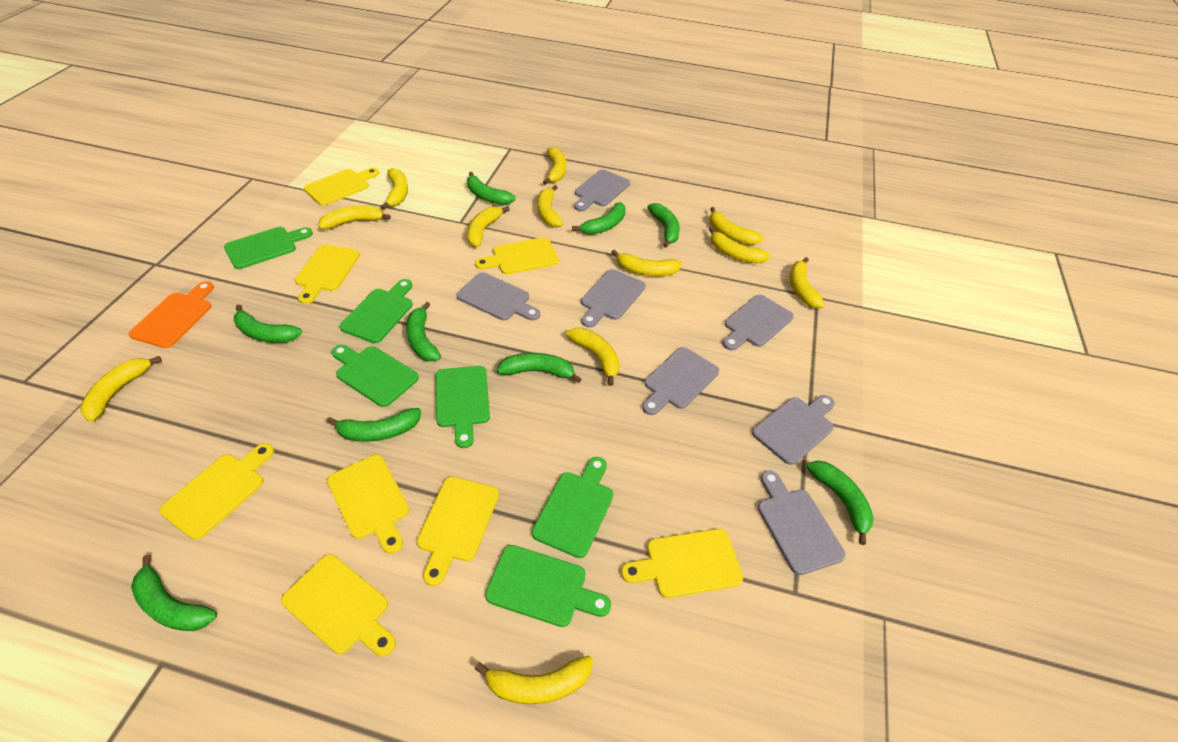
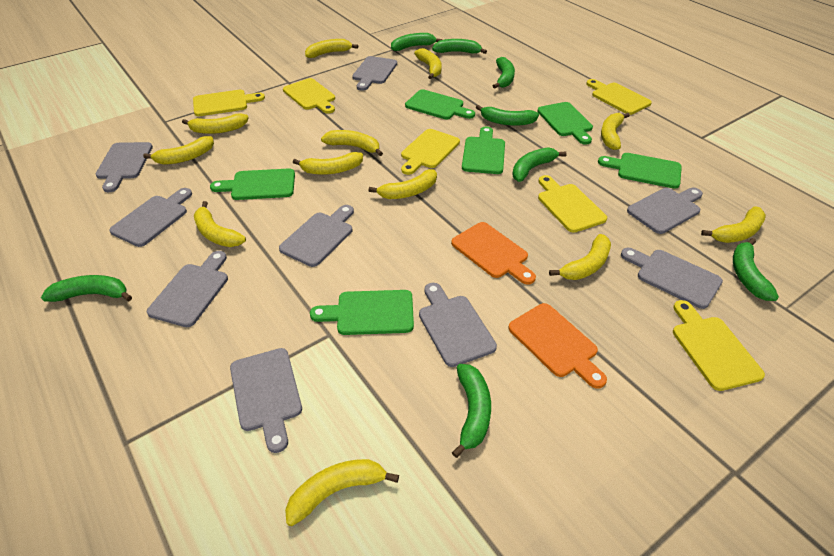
green banana: [131,555,217,631] [234,305,302,343] [327,408,421,442] [406,302,441,362] [467,172,516,205] [497,353,582,383] [572,202,626,235] [647,203,680,248] [807,461,874,545] = 9 -> [41,275,132,302] [391,33,442,51] [432,39,487,54] [452,364,491,458] [476,105,539,126] [493,57,515,89] [512,147,567,182] [733,238,779,301] = 8
grey cutting board: [456,272,540,321] [574,170,630,211] [581,269,645,328] [642,347,719,415] [723,295,794,351] [752,395,835,465] [758,470,846,575] = 7 -> [95,142,153,192] [110,188,192,247] [147,251,228,327] [230,348,302,453] [279,205,354,267] [352,56,397,91] [419,283,497,367] [621,248,723,309] [627,188,703,234] = 9
orange cutting board: [129,281,214,348] = 1 -> [451,222,536,285] [508,303,607,389] = 2
yellow cutting board: [159,443,274,540] [281,554,396,657] [295,245,360,304] [304,168,379,206] [327,455,409,554] [417,477,499,586] [475,237,559,275] [621,529,743,598] = 8 -> [193,90,265,116] [283,78,335,114] [401,129,460,175] [538,175,607,233] [586,79,652,115] [673,300,765,391] = 6

